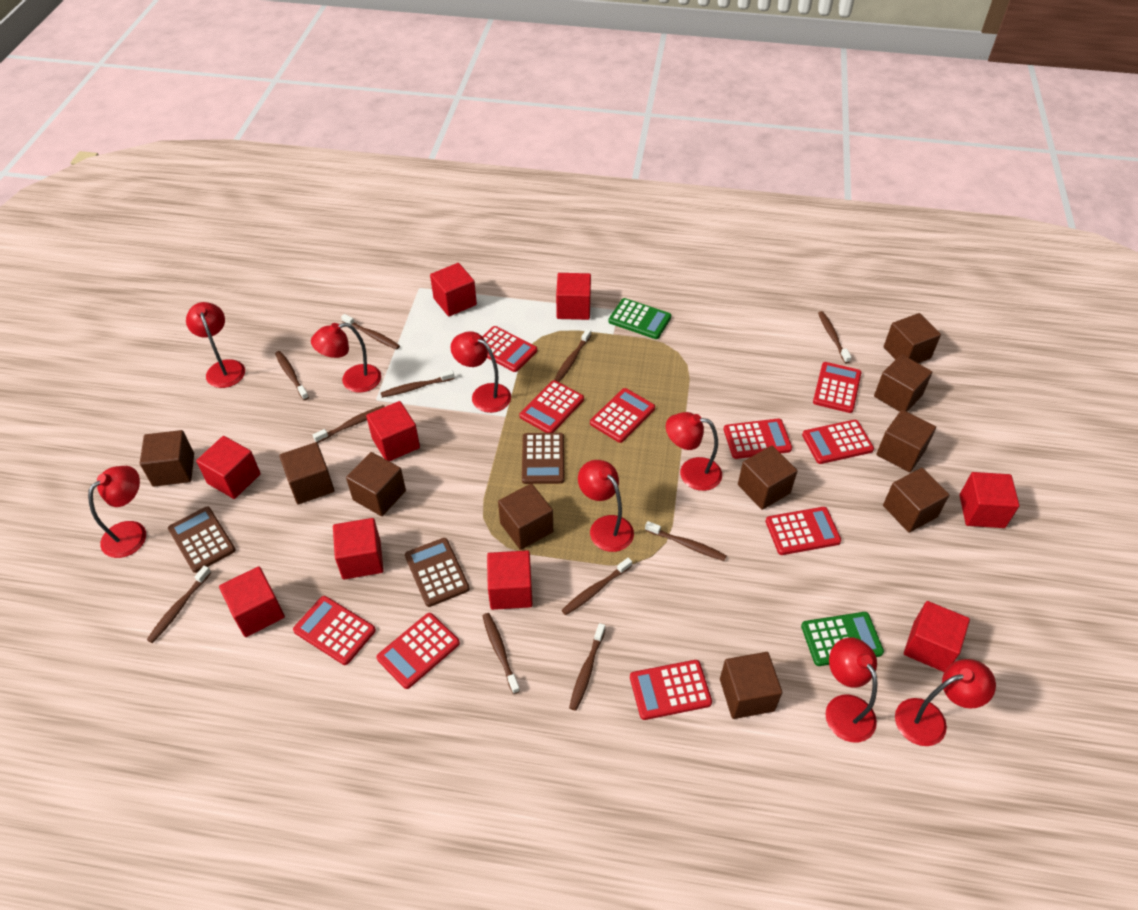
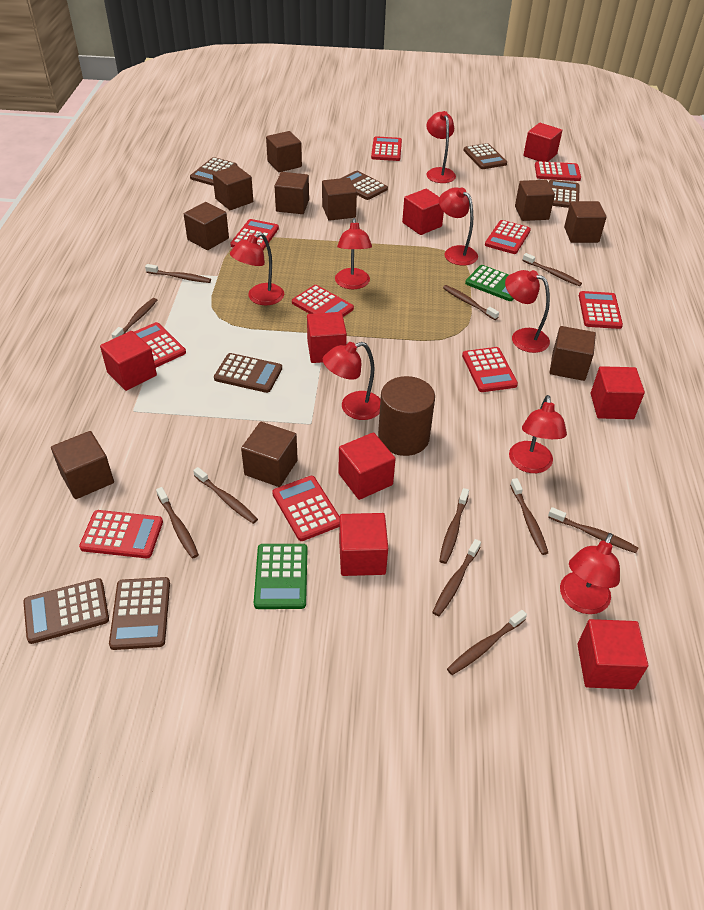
brown calculator: [168,507,236,573] [405,538,470,607] [522,433,564,484] = 3 -> [23,578,109,644] [109,577,170,650] [190,157,237,186] [214,353,282,393] [342,171,388,200] [463,143,507,169] [549,180,580,208] = 7
brown cylinder: none = 0 -> [378,376,435,456] = 1
red cube: [196,436,261,499] [219,566,285,637] [333,518,384,580] [366,401,420,461] [430,263,477,316] [487,550,533,610] [556,273,591,320] [904,601,970,672] [959,472,1019,528] = 9 -> [100,331,157,391] [307,312,347,363] [338,432,396,500] [339,513,388,576] [402,189,444,235] [523,123,562,162] [577,619,648,689] [591,366,645,419] = 8

